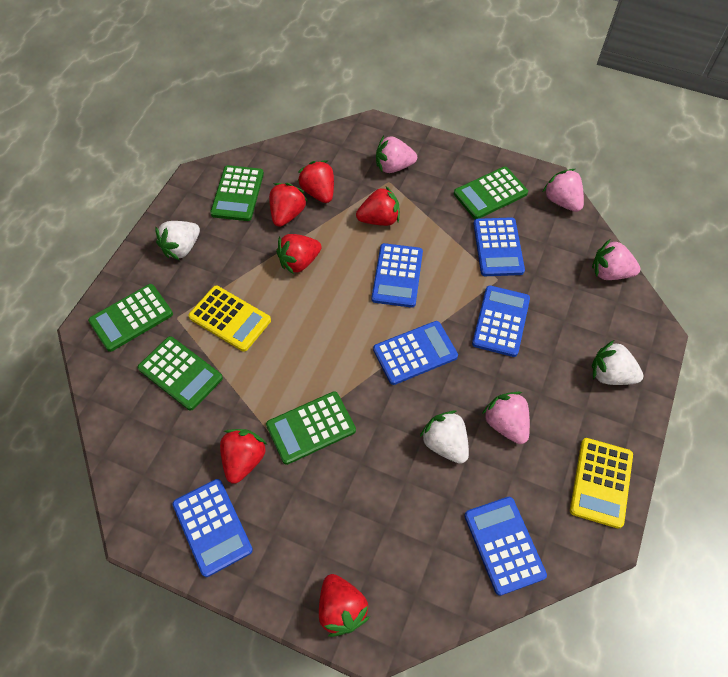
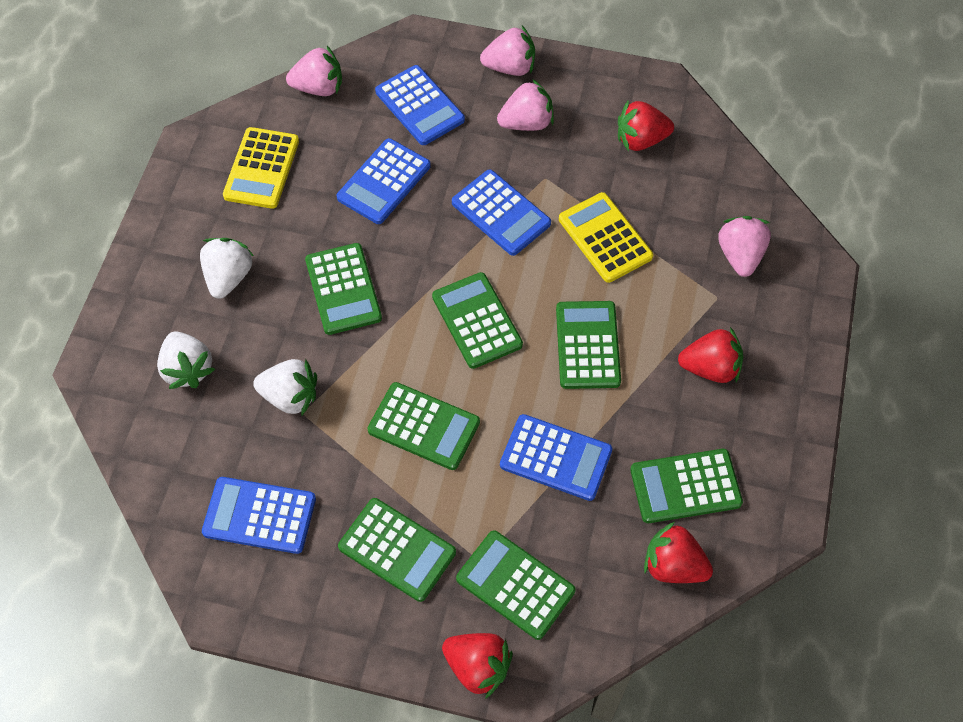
blue calculator: [173,479,253,577] [372,243,423,308] [373,321,458,385] [464,497,547,596] [472,285,530,357] [473,217,525,276] = 6 -> [202,477,316,554] [337,138,431,224] [375,65,465,145] [452,170,551,256] [500,414,613,501] = 5
green calculator: [88,284,173,352] [138,336,223,410] [210,165,264,221] [266,391,356,465] [454,167,528,219] = 5 -> [305,243,382,335] [338,498,456,602] [367,382,480,470] [432,272,523,369] [456,530,576,640] [556,301,621,389] [630,449,743,523] = 7
red strawberry: [220,429,268,483] [269,183,308,227] [276,234,321,274] [298,160,334,203] [319,574,370,637] [356,186,400,226] = 6 -> [442,633,513,699] [618,101,674,151] [644,522,713,583] [678,327,743,383] = 4

